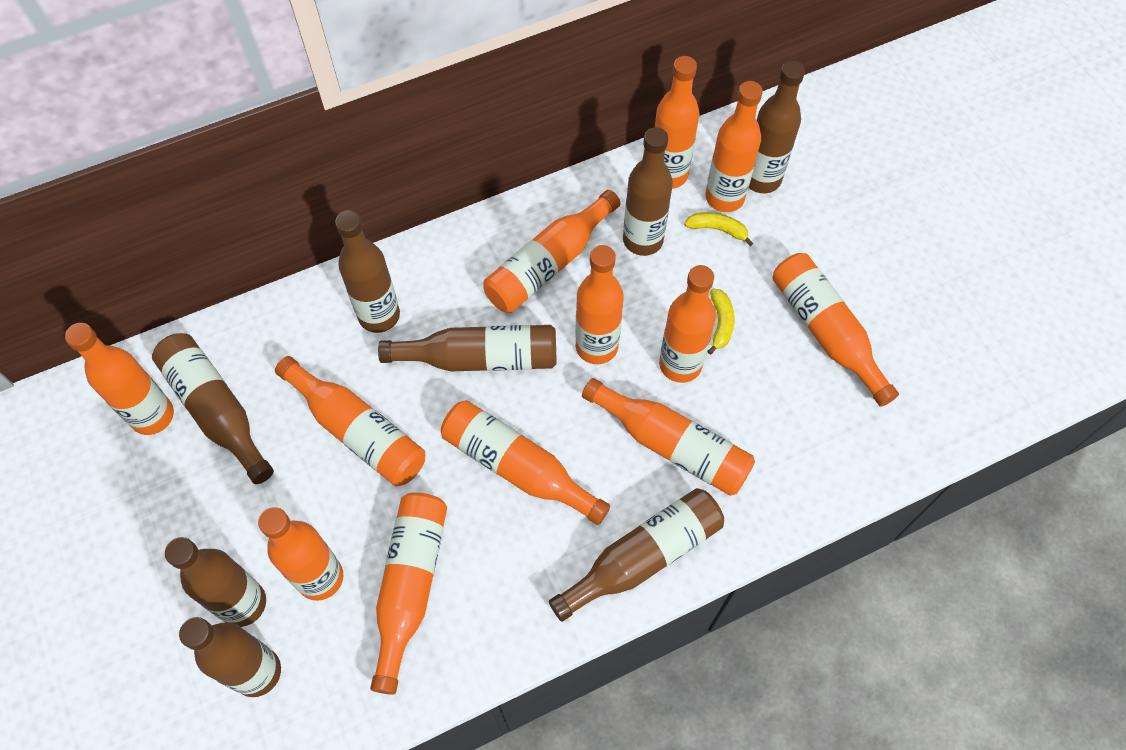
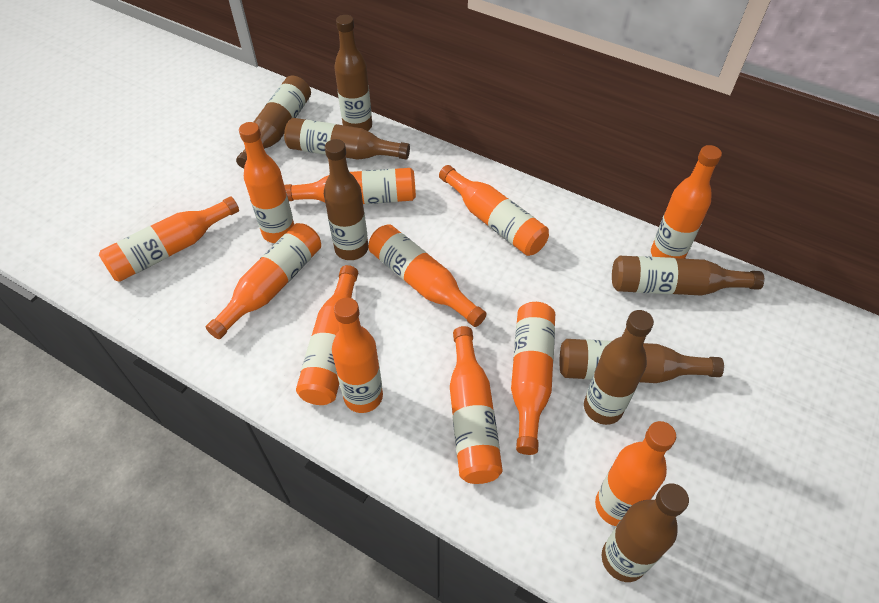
yellow banana: [684,212,753,246] [707,288,735,355] = 2 -> none = 0

